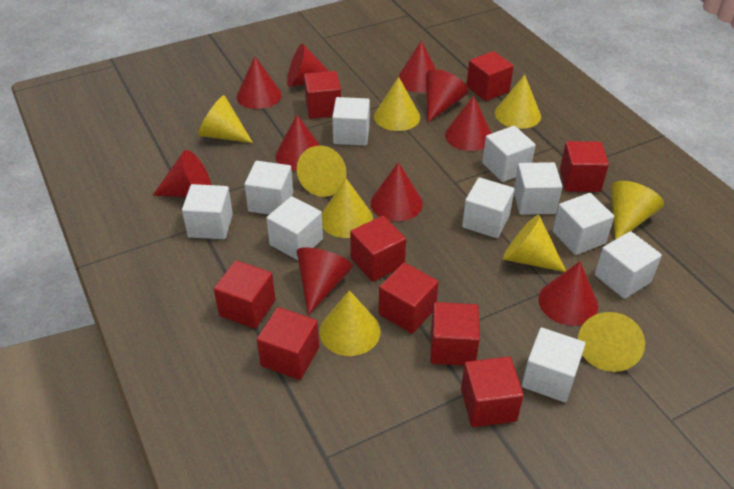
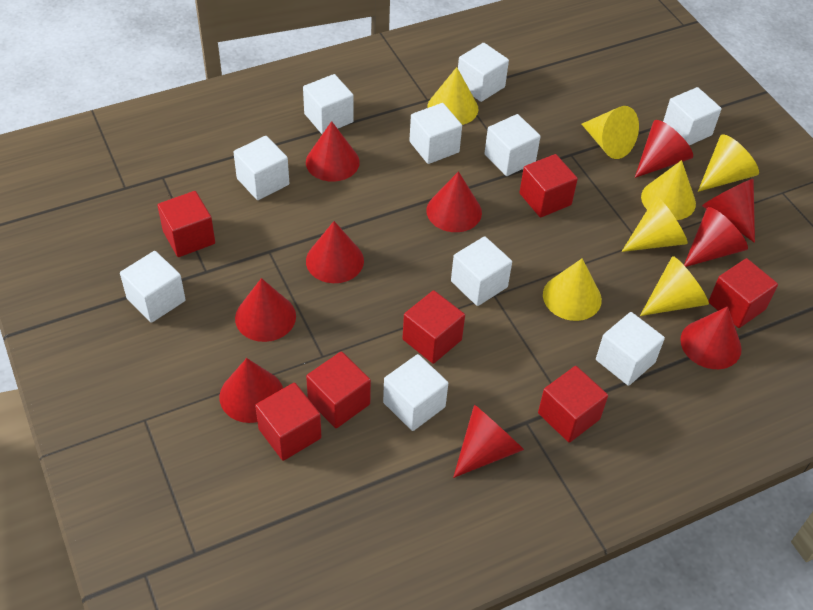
red cube: [214,260,275,329] [257,307,319,380] [304,71,341,119] [350,216,406,282] [378,262,439,334] [430,302,480,366] [461,357,524,427] [466,51,514,101] [560,141,609,192] = 9 -> [157,191,215,257] [255,383,321,461] [306,352,371,428] [402,290,465,364] [519,154,578,218] [538,366,608,443] [708,258,778,328] = 7
yellow cone: [198,95,253,143] [297,145,347,197] [319,290,381,356] [322,178,373,238] [374,77,420,131] [495,75,541,129] [503,215,566,272] [578,312,645,372] [611,181,664,240] = 9 -> [427,67,478,125] [543,259,602,321] [582,106,639,159] [621,196,688,252] [640,256,709,316] [641,160,696,220] [698,135,759,192] = 7

